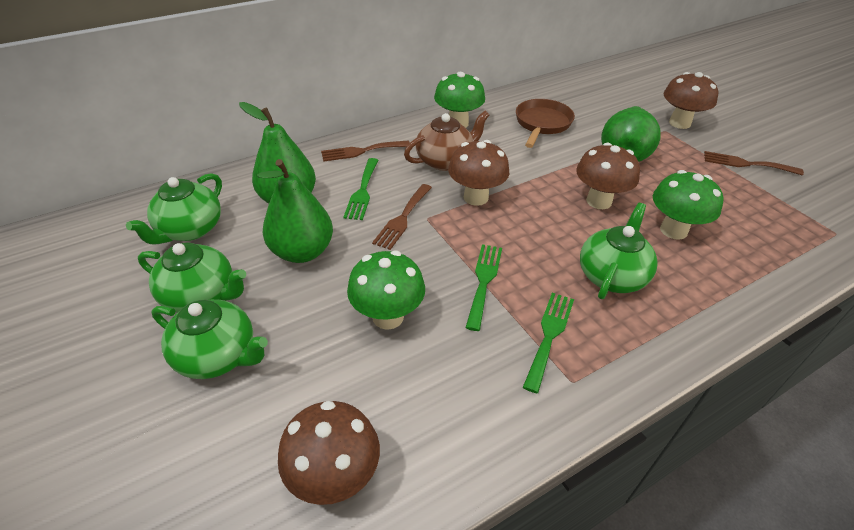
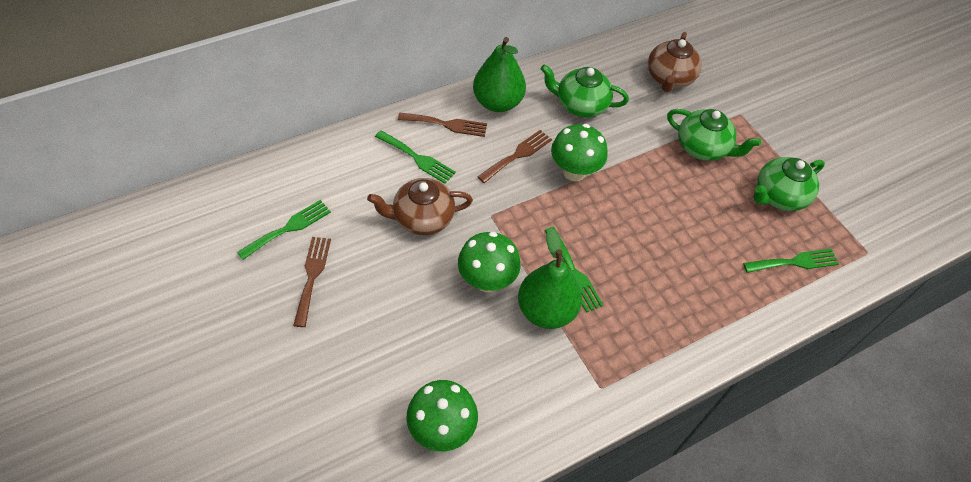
brown mushroom: [278,401,380,505] [448,140,509,206] [576,143,640,209] [664,72,719,129] = 4 -> none = 0
brown pan: [516,99,575,148] = 1 -> none = 0
brown teapot: [404,111,489,171] = 1 -> [367,178,473,235] [648,32,702,92] = 2
green fork: [343,158,378,220] [465,244,502,331] [523,293,574,393] = 3 -> [237,200,331,260] [375,130,456,184] [544,227,604,313] [743,249,839,273] = 4
green pear: [239,102,316,204] [257,159,333,263] [601,106,661,162] = 3 -> [473,37,526,112] [518,227,582,329] = 2
green teapot: [126,173,222,245] [138,243,246,313] [151,299,268,379] [580,203,658,299] = 4 -> [541,64,629,117] [667,109,761,161] [754,157,825,211] = 3

